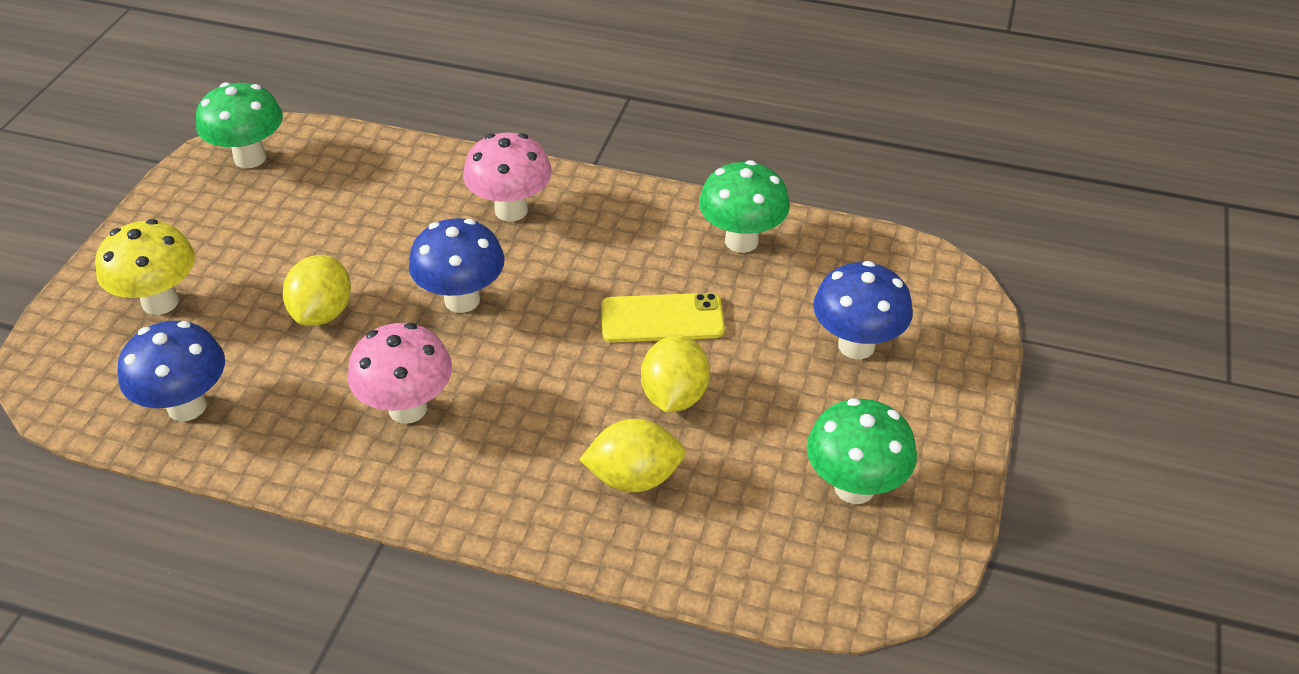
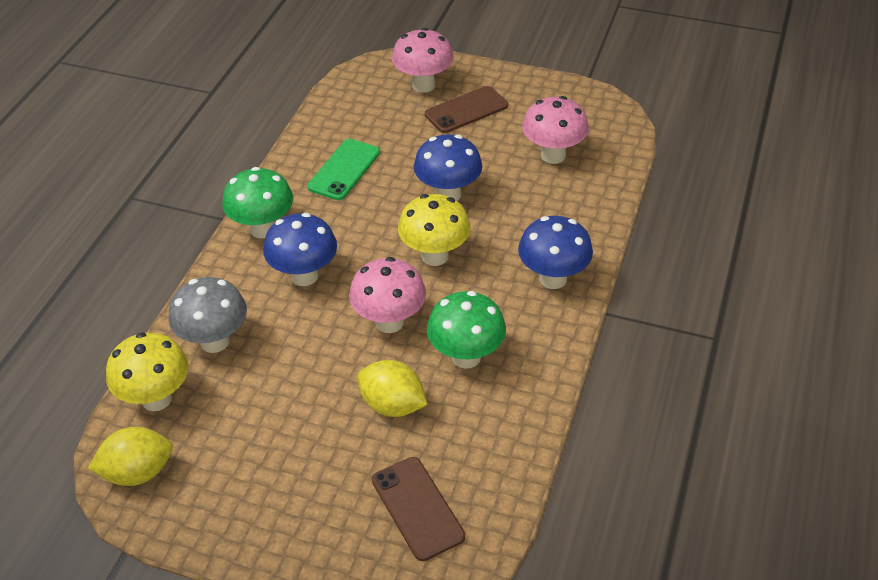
brown phone: none = 0 -> [372,457,465,561] [425,86,508,133] = 2
green mushroom: [196,82,283,168] [699,160,790,253] [807,398,917,504] = 3 -> [222,167,293,239] [427,291,506,369] = 2
green phone: none = 0 -> [307,139,380,200] = 1
grey mushroom: none = 0 -> [168,277,247,353] = 1
pink mushroom: [348,323,452,424] [463,133,552,222] = 2 -> [349,257,426,333] [392,28,454,93] [522,96,589,164] = 3
yellow lemon: [283,255,351,326] [579,419,685,492] [641,335,710,412] = 3 -> [88,427,173,486] [357,360,427,417] = 2
yellow mushroom: [95,219,195,315] = 1 -> [106,332,189,411] [398,194,471,266] = 2
yellow phone: [601,293,725,343] = 1 -> none = 0

